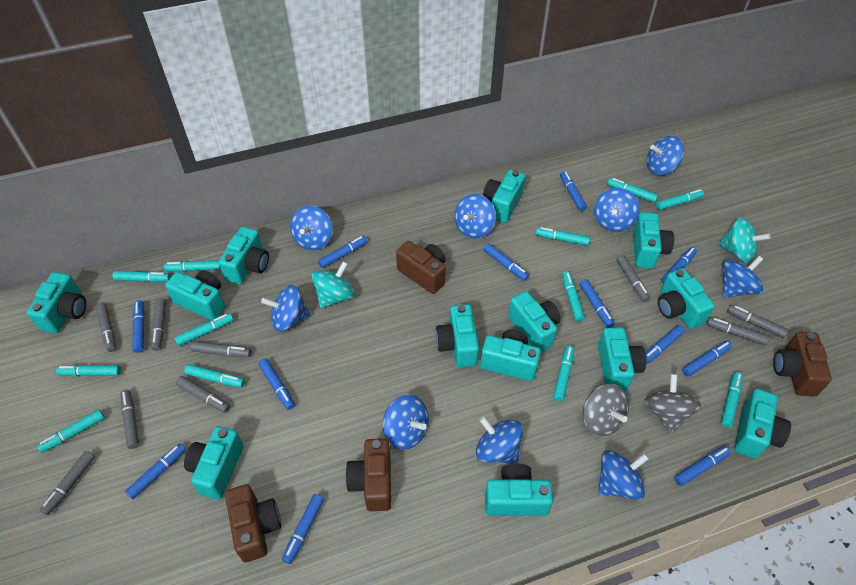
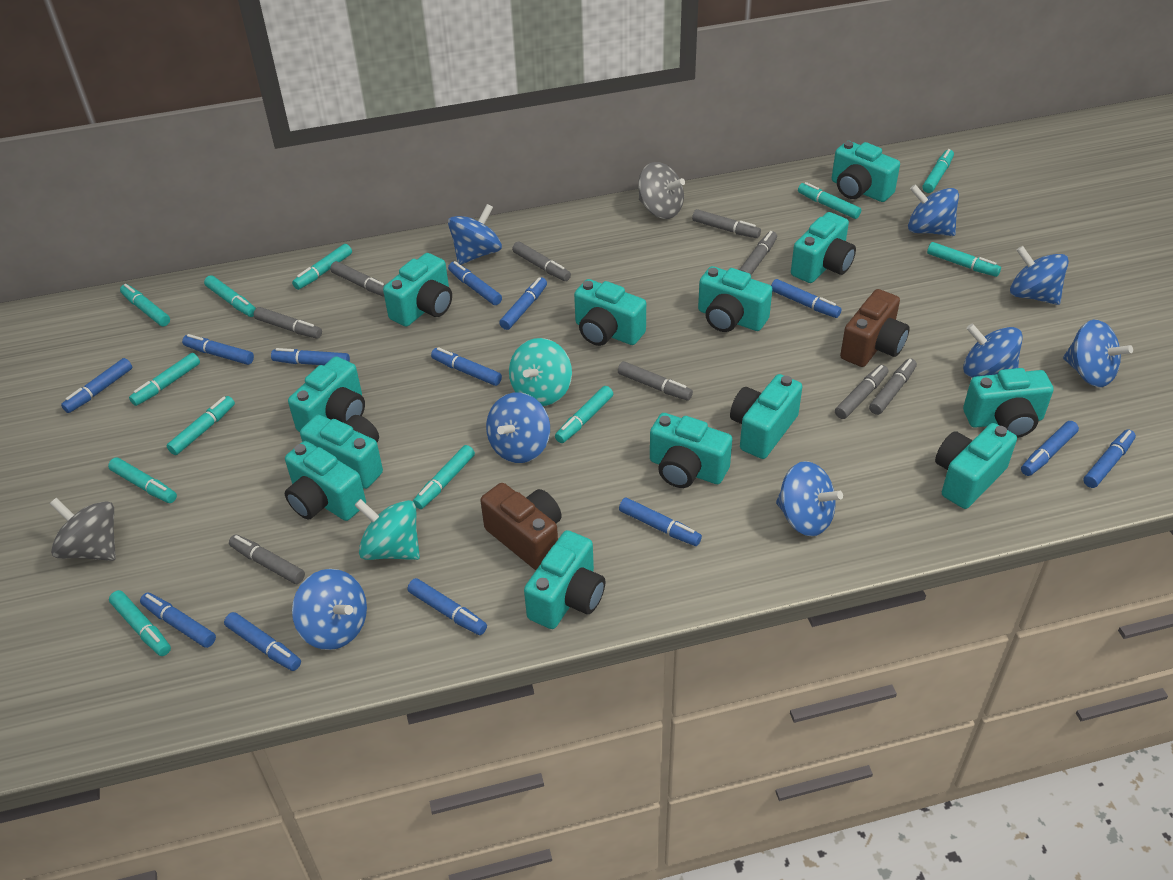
blue marker: [125,443,186,499] [132,301,145,353] [259,359,295,410] [282,494,324,564] [318,236,367,268] [484,243,529,281] [560,171,587,211] [579,279,615,328] [646,325,685,365] [661,247,697,283] [674,446,731,486] [682,341,732,377] = 12 -> [61,358,132,413] [140,593,216,648] [182,334,254,365] [224,612,301,671] [271,348,350,365] [407,578,487,635] [431,347,502,386] [448,261,502,305] [499,277,547,330] [619,497,702,546] [771,279,842,318] [1021,421,1079,476] [1083,429,1136,488] = 13
blue spinning top: [261,285,311,332] [290,205,333,250] [383,395,429,450] [454,194,496,239] [476,416,523,464] [594,188,640,232] [598,450,649,500] [647,136,684,175] [722,256,763,298] = 9 -> [292,569,367,650] [448,204,502,265] [486,393,550,463] [776,461,843,536] [908,184,959,236] [963,323,1023,378] [1010,246,1069,305] [1063,320,1133,387] = 8
brown camera: [225,484,281,562] [345,438,391,511] [396,241,446,294] [773,332,832,397] = 4 -> [480,483,562,570] [840,289,909,367] = 2

